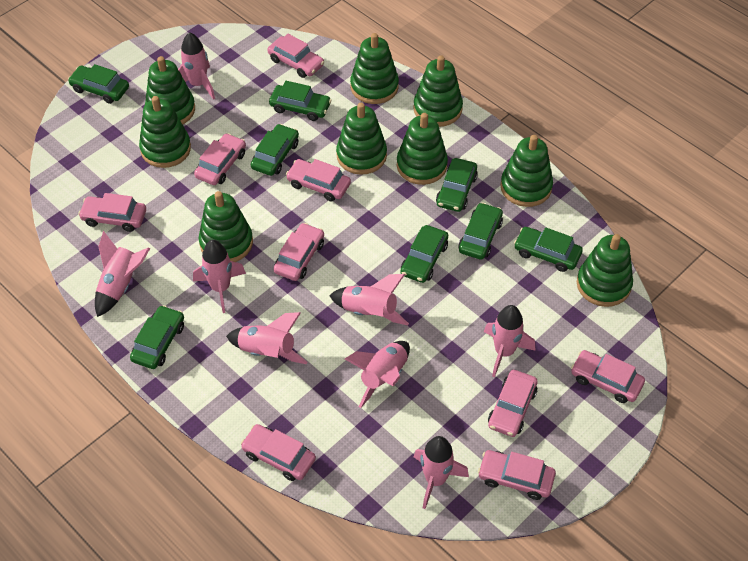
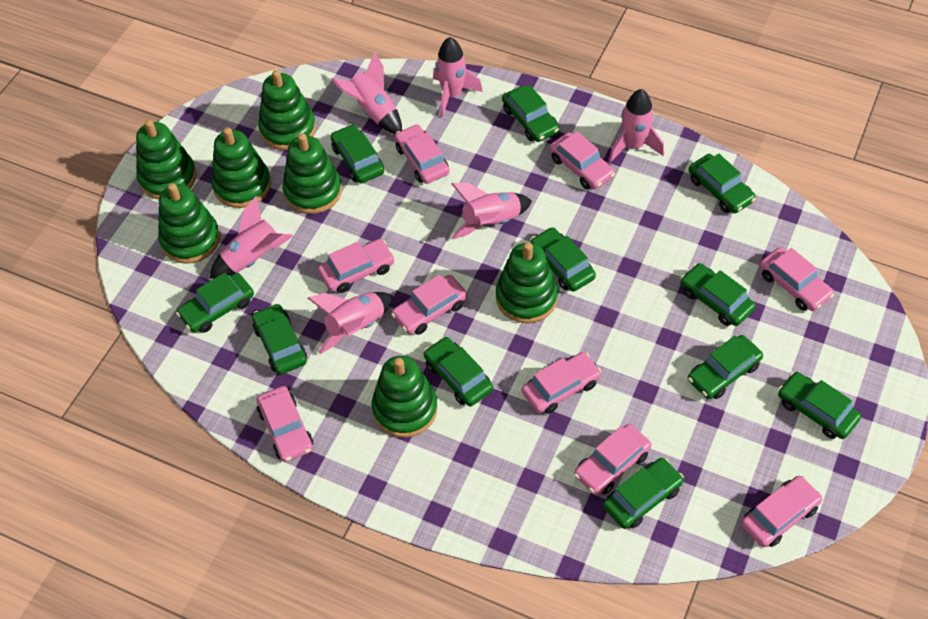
green car: [68,64,129,104] [130,305,184,369] [251,124,299,176] [269,81,331,121] [401,225,448,283] [436,158,478,212] [458,202,503,260] [514,227,583,272] = 8 -> [176,272,254,333] [252,303,307,375] [330,124,384,183] [424,337,493,406] [502,85,560,142] [530,227,596,292] [603,458,684,529] [680,263,756,326] [688,335,763,399] [689,154,756,213] [778,372,861,439] = 11
green stacking toy: [139,96,191,168] [145,56,195,124] [199,191,253,262] [336,103,387,175] [350,33,399,104] [397,113,448,185] [413,55,463,127] [500,135,553,207] [577,234,633,307] = 9 -> [136,120,196,199] [158,183,220,264] [211,128,271,208] [258,70,316,150] [283,133,342,214] [372,356,438,438] [496,242,558,323] = 7
pink rocket: [95,231,150,317] [178,32,215,100] [193,240,246,313] [226,312,308,364] [329,274,409,325] [345,341,410,408] [414,436,469,509] [484,305,535,377] = 8 -> [210,196,293,279] [308,292,393,354] [331,52,402,134] [433,37,483,117] [451,182,532,240] [609,89,664,162] = 6

